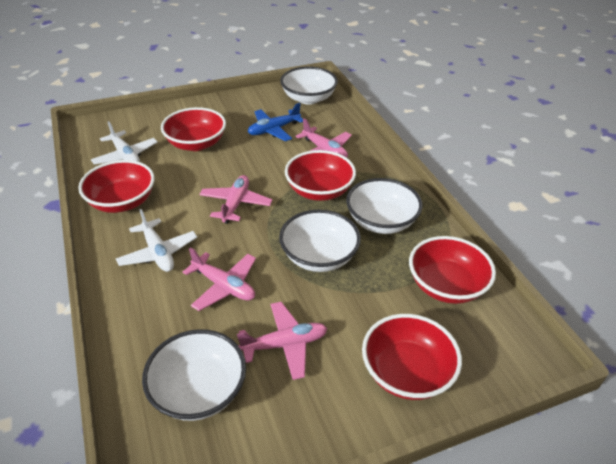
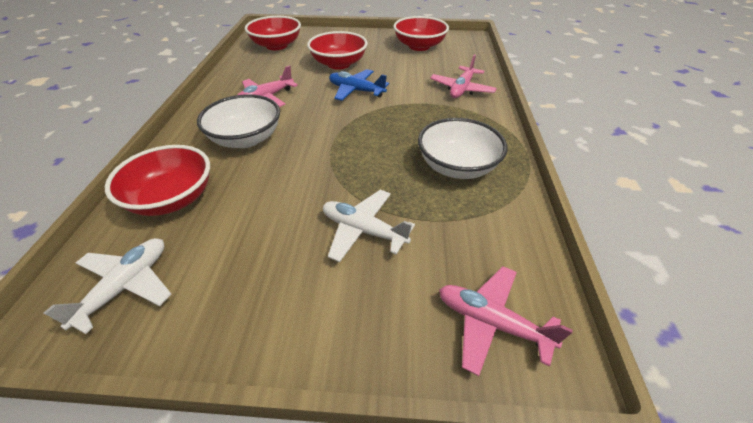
pink plane: [183,247,256,311] [199,175,272,224] [237,302,327,380] [296,118,352,158] = 4 -> [237,65,298,107] [430,54,497,98] [439,266,573,376] = 3
red bowl: [78,160,155,213] [161,107,226,151] [285,150,356,201] [362,314,462,400] [409,236,496,304] = 5 -> [105,145,210,216] [245,16,301,50] [307,31,368,70] [393,16,449,51] = 4
white bowl: [142,329,246,421] [279,210,361,272] [280,66,338,105] [346,178,423,234] = 4 -> [197,94,280,148] [418,118,507,179] = 2

